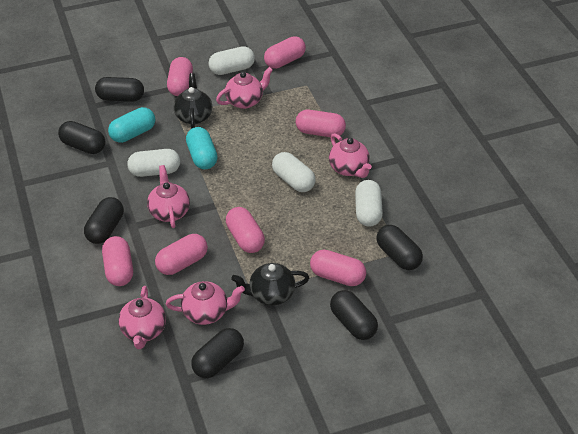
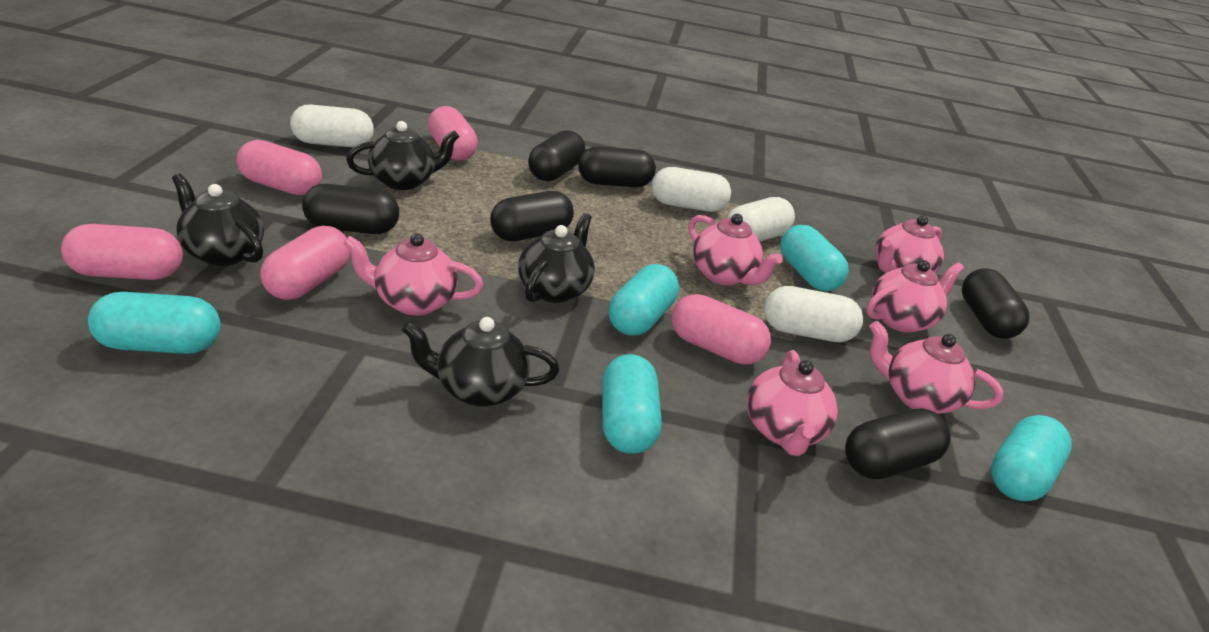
black teapot: [173,73,212,128] [231,263,309,306] = 2 -> [172,173,264,266] [346,121,459,190] [402,317,559,407] [518,213,595,303] = 4
pink capsule: [102,236,133,286] [155,234,208,275] [167,57,193,96] [226,207,265,253] [264,36,306,69] [296,110,346,137] [310,250,366,286] = 7 -> [61,224,183,280] [237,140,322,196] [260,226,351,300] [428,106,478,161] [672,294,771,365] = 5
pink teapot: [119,286,166,349] [147,165,190,228] [166,281,245,325] [216,67,273,109] [329,133,372,178] = 5 -> [344,233,483,316] [689,214,783,285] [746,350,838,456] [866,260,964,333] [869,321,1004,414] [875,216,944,273] = 6
turquoise capsule: [108,107,155,143] [186,127,218,169] = 2 -> [88,292,221,354] [602,354,662,454] [609,264,679,336] [780,225,849,291] [991,415,1072,501] = 5

